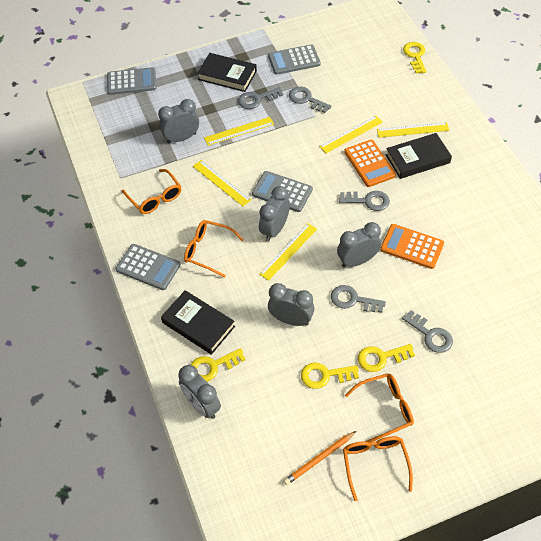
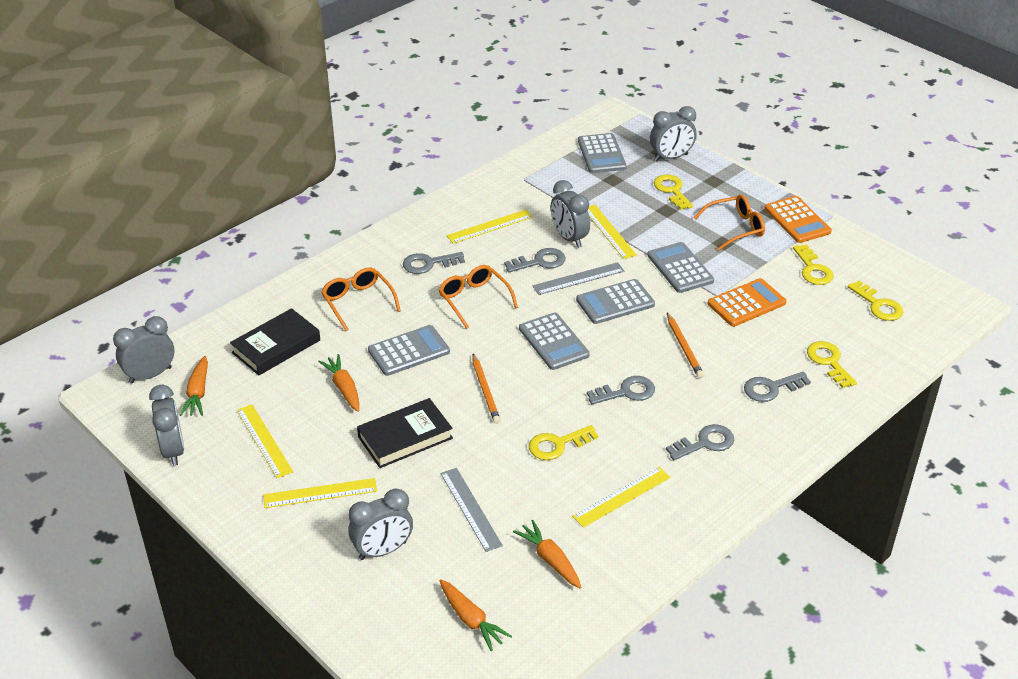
black book: [161,290,235,355] [197,53,257,92] [386,133,452,179] = 3 -> [230,308,320,375] [357,398,453,468] = 2
grey calculator: [107,67,157,95] [116,244,181,290] [252,171,313,212] [268,44,321,75] = 4 -> [368,325,450,376] [519,312,590,370] [576,279,655,324] [578,133,627,173] [647,242,714,293] = 5
grey ruler: none = 0 -> [441,468,503,552] [533,262,624,295] = 2
orange carrot: none = 0 -> [180,356,208,416] [318,354,359,412] [440,579,512,651] [513,520,581,588] = 4
orange glasses: [122,169,181,214] [184,220,244,278] [343,436,413,501] [345,373,414,442] = 4 -> [321,268,401,331] [439,265,518,329] [694,195,765,250] = 3
orange pencil: [283,431,356,485] = 1 -> [472,354,500,424] [667,313,704,378] = 2
yellow key: [191,348,246,382] [301,362,359,389] [358,344,415,372] [403,42,426,74] = 4 -> [529,425,599,460] [654,175,693,210] [793,244,834,285] [807,341,857,388] [848,281,903,321] = 5

